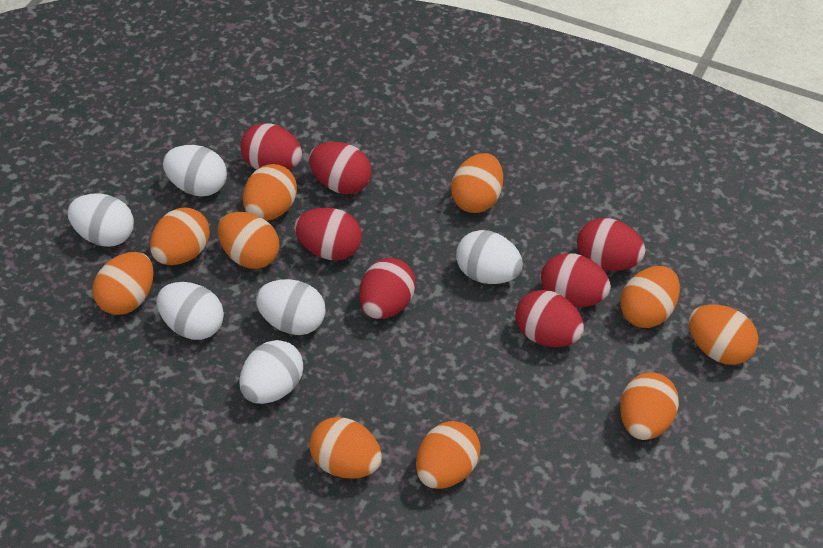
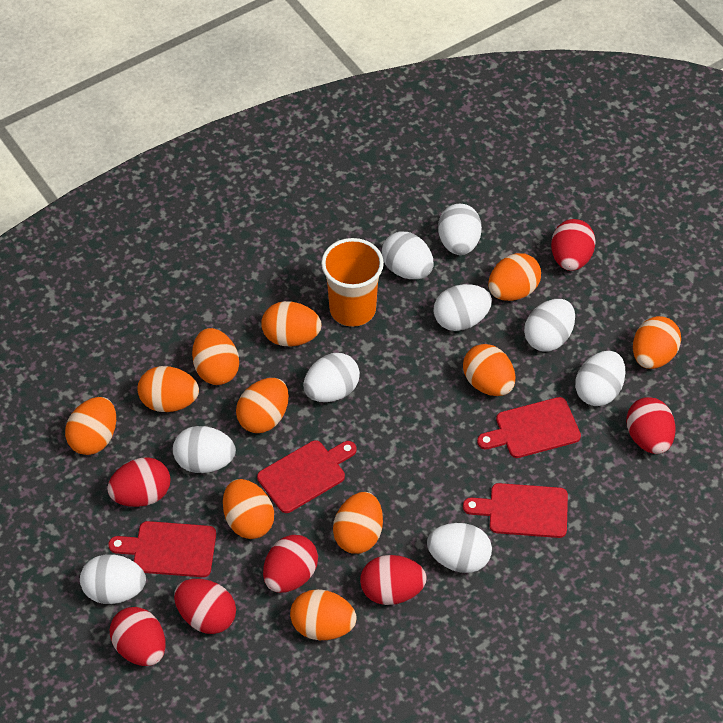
orange cup: none = 0 -> [321,238,384,327] = 1
orange egg: [92,252,154,315] [150,207,210,265] [217,212,279,269] [243,164,297,221] [309,417,382,479] [416,421,480,489] [451,153,503,213] [620,266,680,328] [620,373,679,440] [689,304,758,365] = 10 -> [65,397,116,455] [137,366,199,412] [192,328,239,385] [223,479,274,539] [236,378,289,433] [261,301,321,347] [290,589,357,640] [333,492,383,554] [463,344,515,396] [488,253,541,301] [633,316,681,369] = 11
red cutting board: none = 0 -> [108,521,216,577] [257,440,357,513] [463,483,568,538] [477,397,581,458] = 4
white egg: [68,193,134,247] [157,282,224,340] [163,145,227,197] [239,340,303,404] [256,279,326,335] [456,230,523,284] = 6 -> [80,554,146,604] [173,426,236,473] [303,353,360,402] [382,231,434,279] [427,523,492,573] [434,284,492,331] [438,204,482,255] [524,299,575,352] [575,351,626,406] = 9

